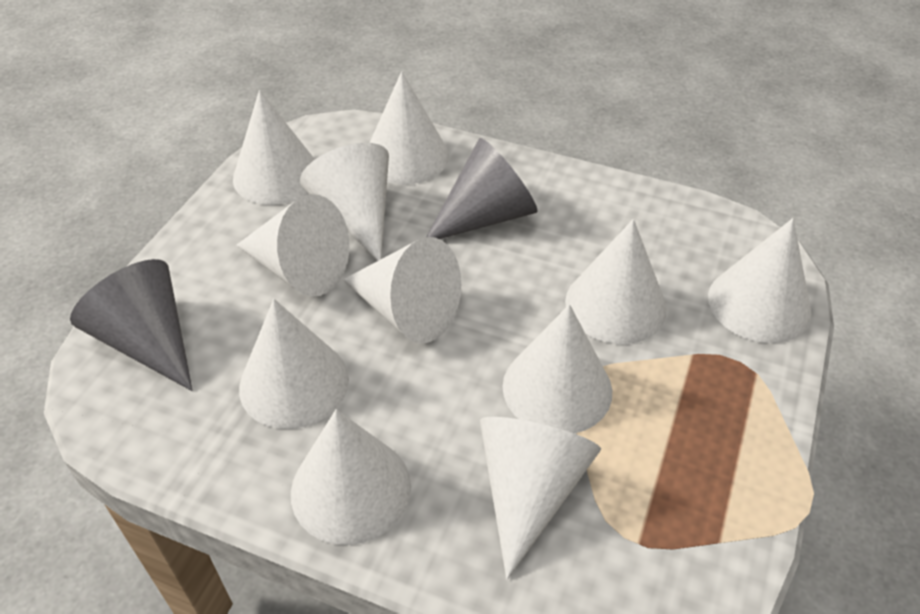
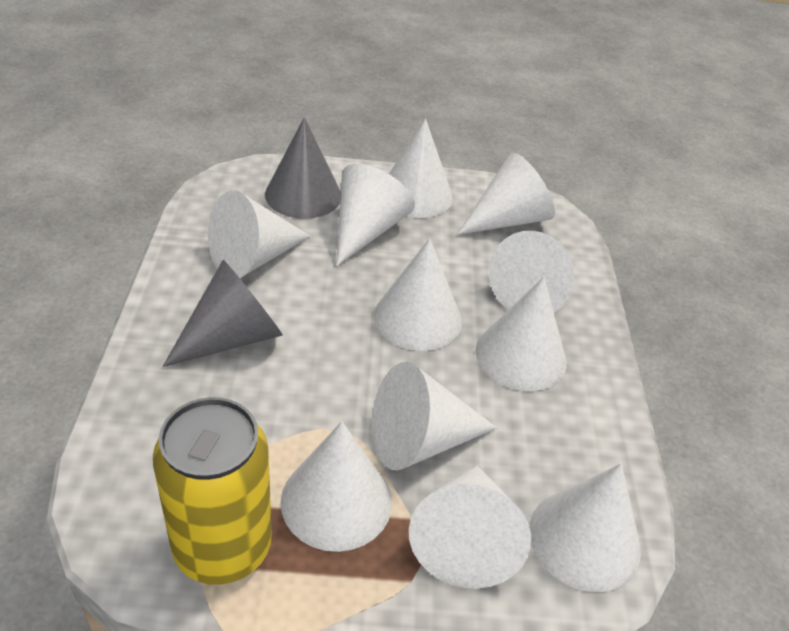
yellow can: none = 0 -> [153,397,272,585] = 1

